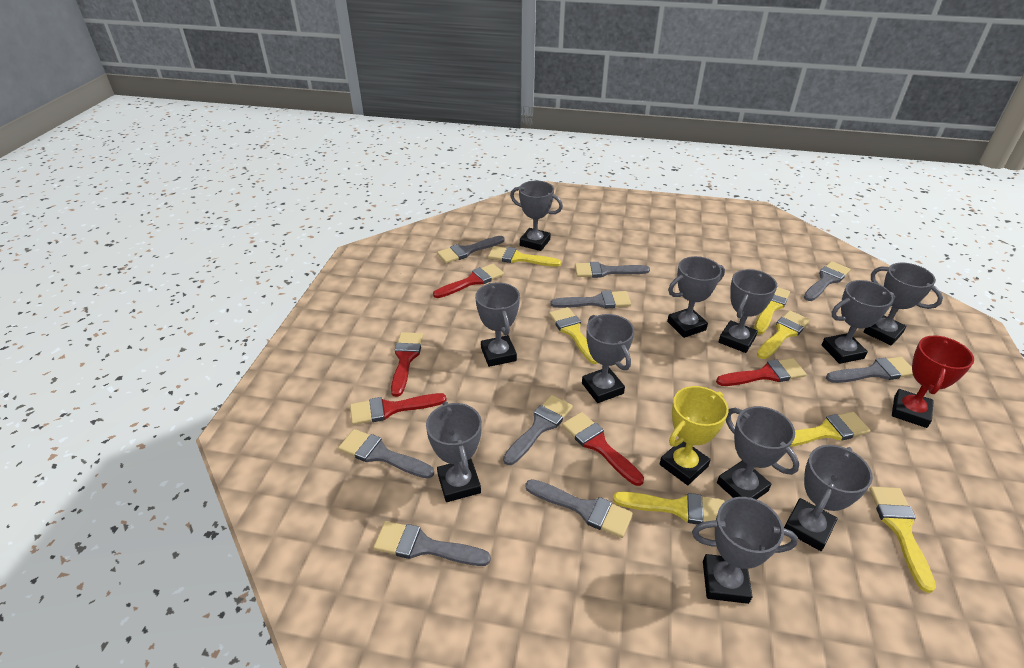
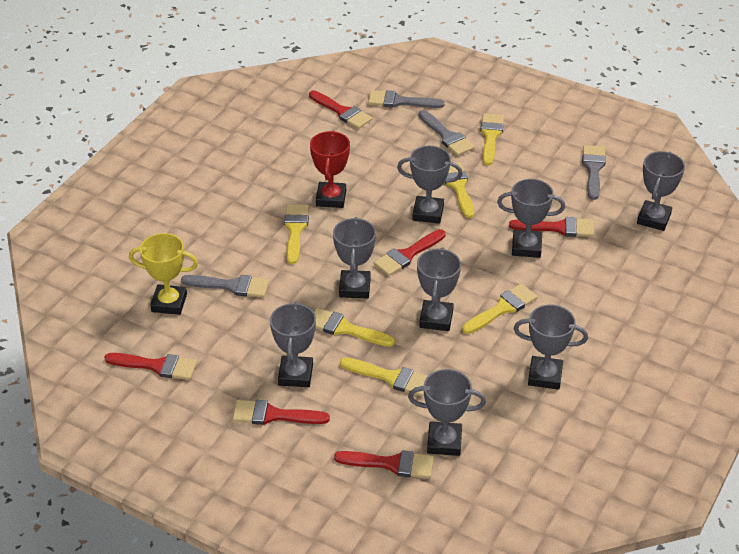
grey brush: [338,429,434,479] [373,521,491,566] [437,236,505,263] [503,395,573,465] [525,479,633,538] [550,291,631,308] [575,262,650,278] [804,261,851,301] [826,357,913,383] = 9 -> [181,275,269,297] [368,90,445,108] [419,110,474,156] [582,145,606,200] = 4
grey trophy: [426,401,482,502] [475,282,520,367] [510,181,563,251] [582,314,634,403] [667,256,725,338] [692,497,798,604] [717,406,799,500] [718,269,777,353] [784,445,873,551] [822,280,895,364] [863,263,943,346] = 11 -> [270,301,316,387] [333,217,376,299] [397,146,463,224] [408,369,486,456] [417,247,461,331] [497,179,565,258] [514,304,588,390] [637,151,685,231] = 8
red brush: [350,393,447,425] [391,332,423,397] [433,264,504,298] [562,412,644,486] [716,358,806,386] = 5 -> [104,353,197,380] [232,400,330,425] [309,90,372,129] [334,451,434,479] [374,229,446,276] [509,217,594,237] = 6
yellow brush: [488,246,561,267] [549,307,598,364] [613,492,725,525] [754,287,790,334] [757,310,810,359] [790,412,871,447] [870,486,936,593] = 7 -> [284,204,309,264] [314,308,395,347] [340,357,428,396] [445,162,474,218] [462,283,538,334] [480,113,504,165] = 6

